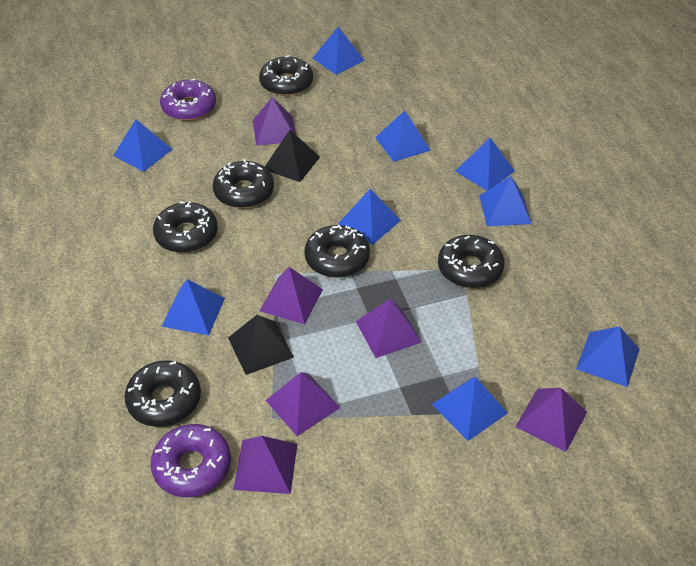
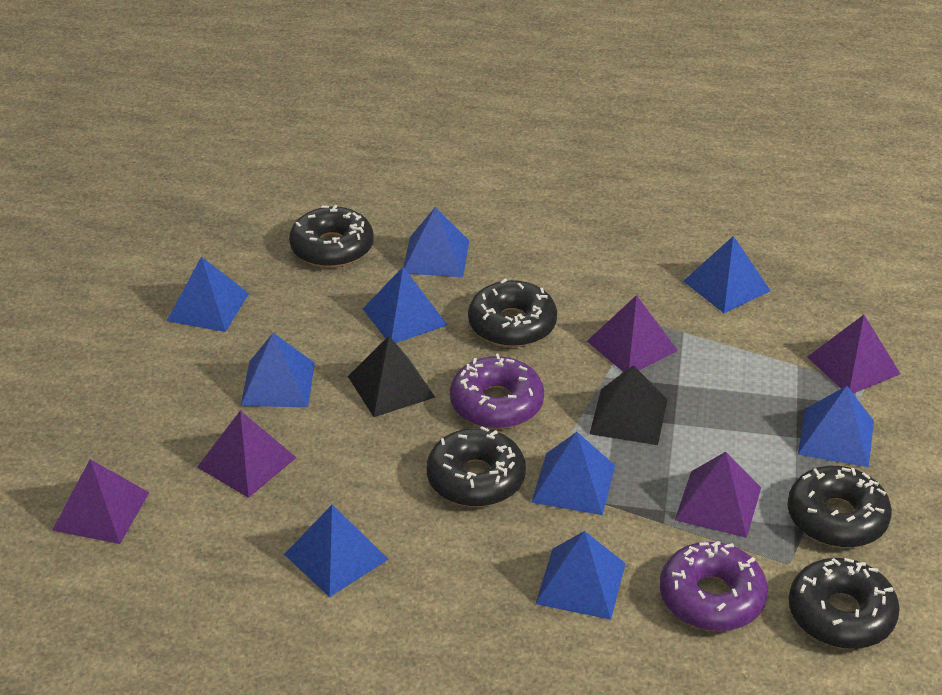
black donut: [124,360,201,427] [153,201,218,253] [213,159,274,208] [259,55,313,96] [304,225,370,278] [438,235,505,288] = 6 -> [289,205,374,268] [427,426,526,507] [468,279,557,347] [787,466,892,548] [788,558,900,649] = 5
purple pyramid: [233,436,297,494] [253,97,296,146] [260,267,323,324] [266,372,340,436] [356,299,422,358] [515,388,587,452] = 6 -> [52,459,149,544] [197,411,297,498] [587,295,678,372] [675,452,761,538] [807,315,900,394] = 5

